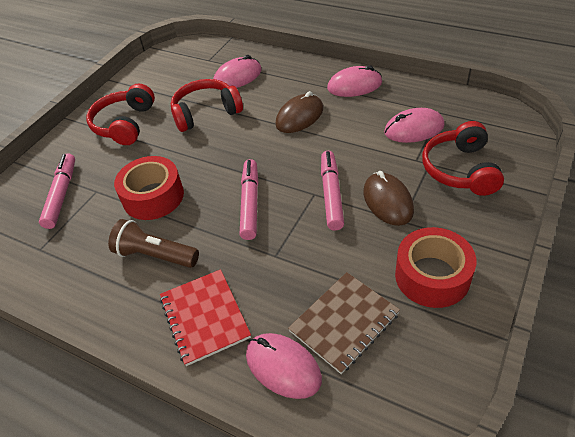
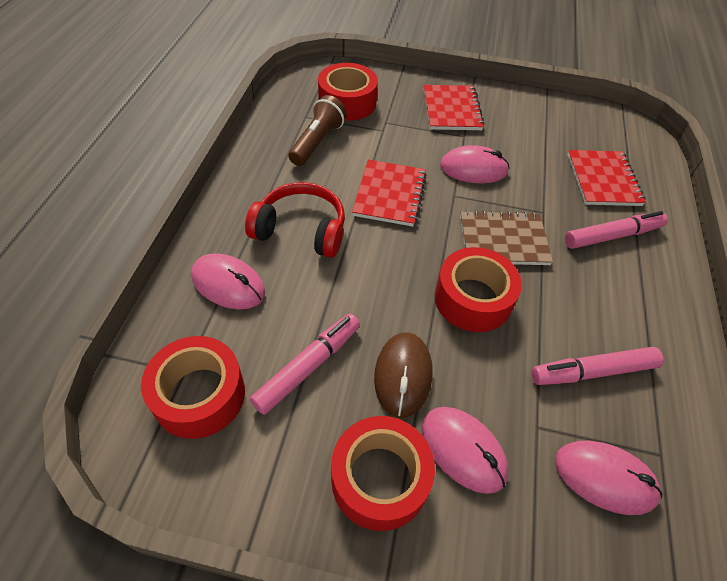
brown mouse: [275,91,323,133] [363,171,414,226] = 2 -> [374,332,433,418] = 1
red headphones: [86,84,155,145] [171,79,243,132] [422,121,504,196] = 3 -> [245,182,345,258] = 1
red notebook: [160,269,251,366] = 1 -> [352,159,426,227] [424,85,485,130] [567,150,646,206] = 3
red tape: [114,156,184,220] [395,227,476,308] = 2 -> [141,336,245,439] [318,63,378,121] [331,416,435,531] [435,247,522,332] = 4

